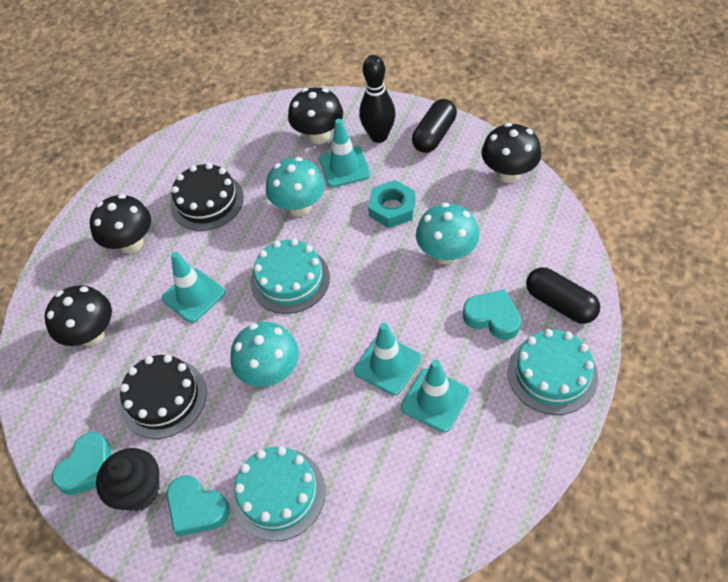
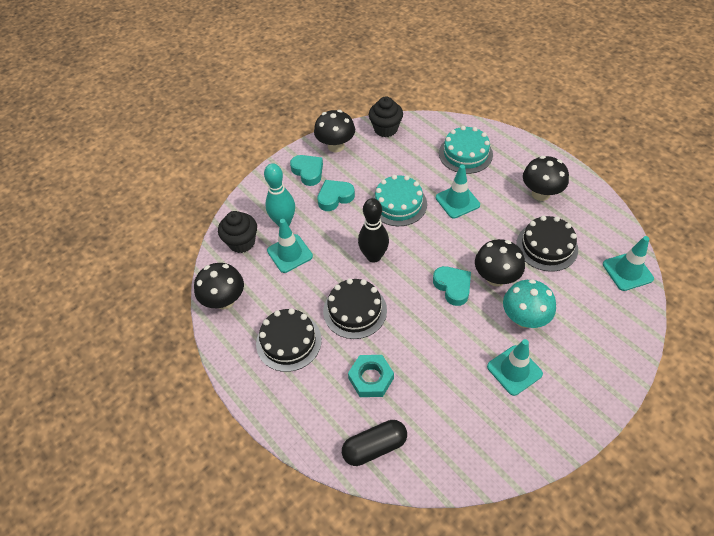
black cake: [120,354,206,439] [170,163,244,231] = 2 -> [256,308,322,372] [323,278,387,339] [516,215,578,272] = 3
black capsule: [412,99,457,153] [526,267,600,324] = 2 -> [342,420,407,466] = 1
black cupcake: [96,448,160,511] = 1 -> [218,211,257,253] [369,97,403,137] = 2
turquoise bowling pin: none = 0 -> [264,163,295,226] = 1
turquoise cake: [231,446,325,541] [250,239,330,314] [508,329,598,415] = 3 -> [372,175,427,226] [439,126,493,174] = 2
turquoise mushroom: [230,322,299,387] [266,157,325,216] [416,203,479,265] = 3 -> [503,279,556,328] = 1

